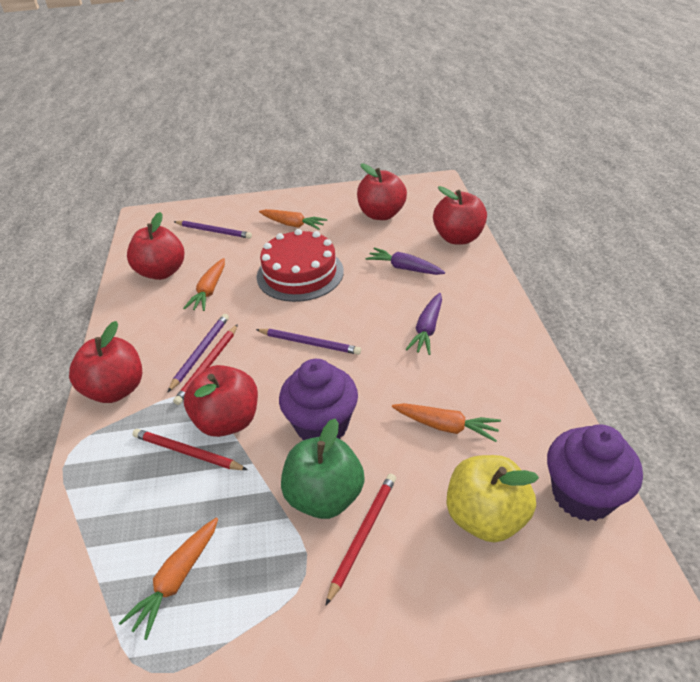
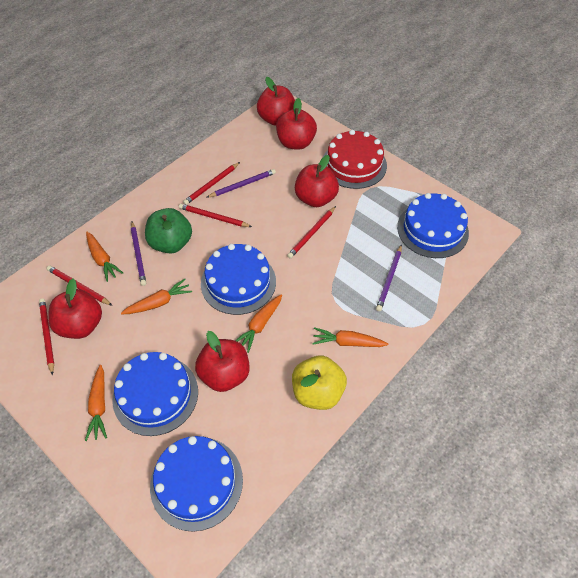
blue cake: none = 0 -> [112,352,198,436] [150,436,243,532] [201,244,276,315] [397,193,469,258] = 4
orange carrot: [119,518,218,640] [183,258,225,311] [259,209,327,230] [392,403,501,442] = 4 -> [85,365,107,441] [86,232,123,282] [121,279,192,315] [235,294,282,353] [312,327,388,347] = 5
purple carrot: [366,248,445,275] [405,293,442,355] = 2 -> none = 0
purple cupcake: [279,359,358,440] [547,424,643,521] = 2 -> none = 0
red pencil: [132,429,248,470] [173,324,238,405] [325,474,396,606] = 3 -> [39,298,54,375] [47,266,113,306] [179,204,252,227] [183,162,240,205] [287,206,336,259] = 5

